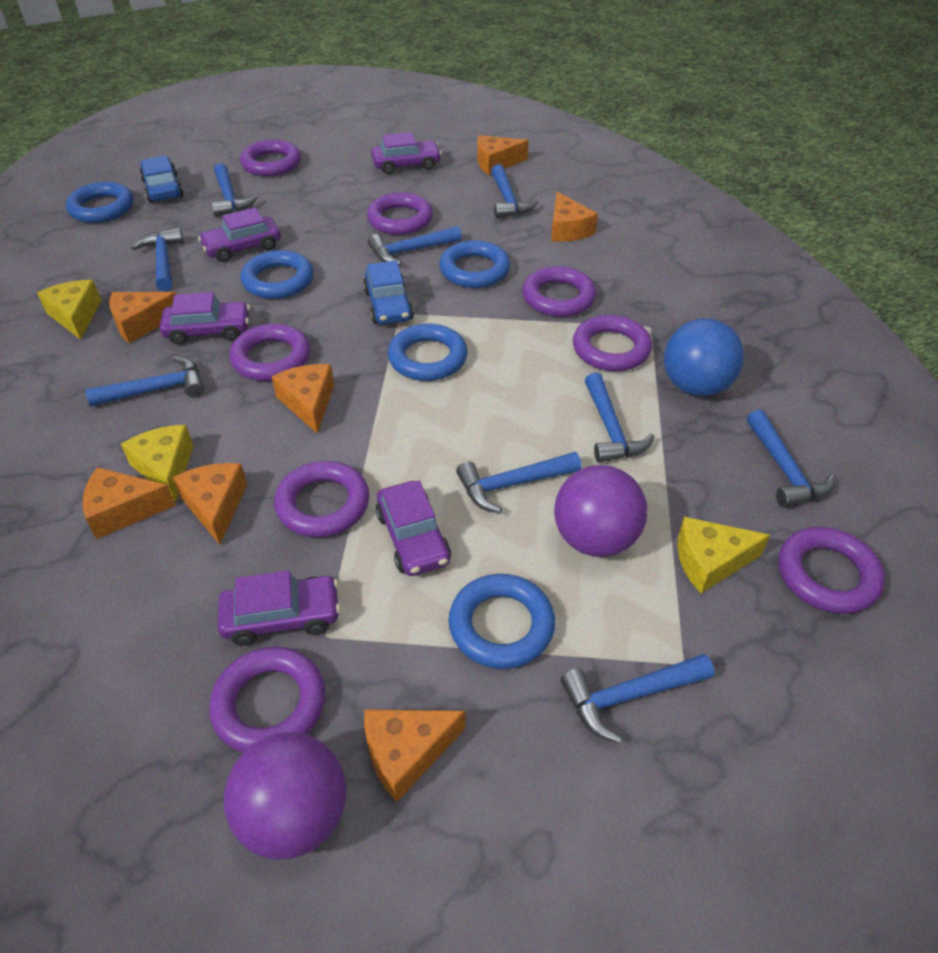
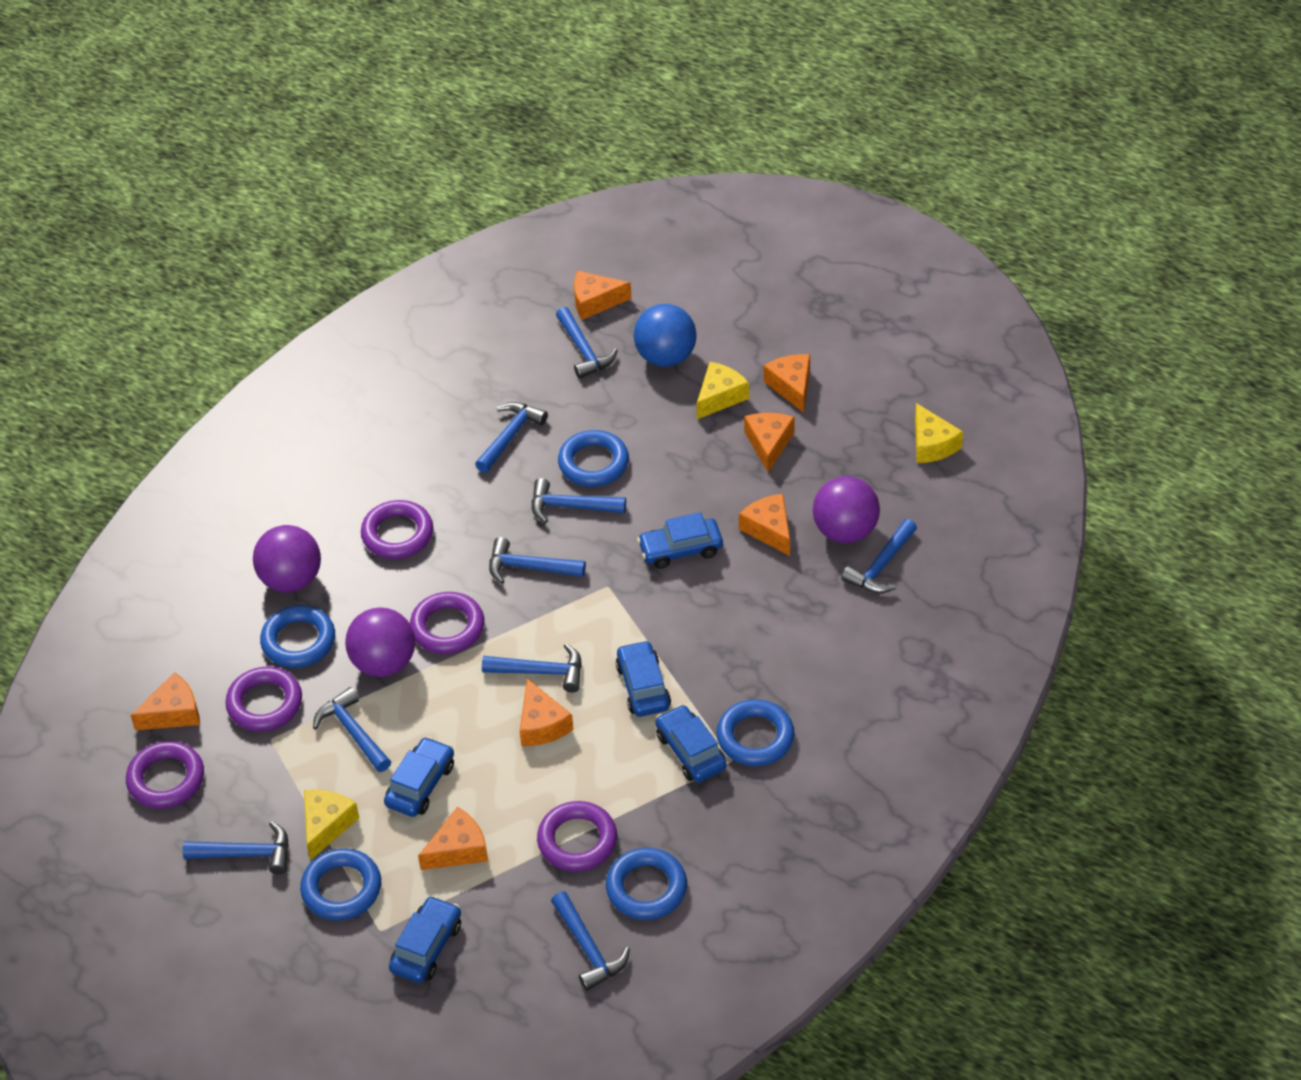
blue car: [140,155,184,203] [363,261,414,325] = 2 -> [384,737,454,817] [389,896,461,983] [616,640,671,717] [637,512,723,569] [655,705,727,782] = 5
purple ball: [224,732,346,860] [554,465,647,557] = 2 -> [253,525,321,593] [345,607,415,677] [813,476,880,543] = 3
purple car: [160,292,250,345] [198,208,281,262] [218,570,340,646] [371,132,442,174] [376,480,451,576] = 5 -> none = 0
purple ring: [209,646,325,753] [229,324,310,381] [240,139,301,177] [274,461,369,537] [367,192,433,235] [522,266,596,317] [573,315,652,371] [779,527,885,614] = 8 -> [126,741,204,809] [225,667,302,732] [361,500,433,559] [410,592,484,654] [537,801,617,871] = 5

